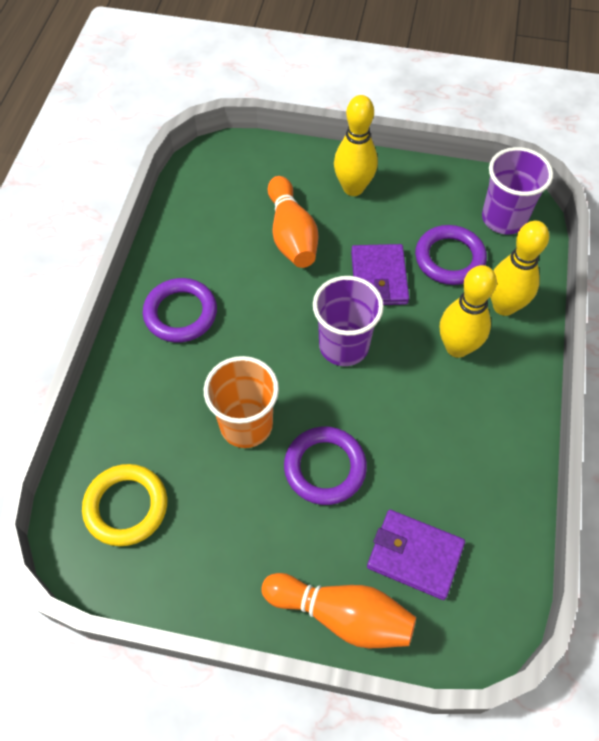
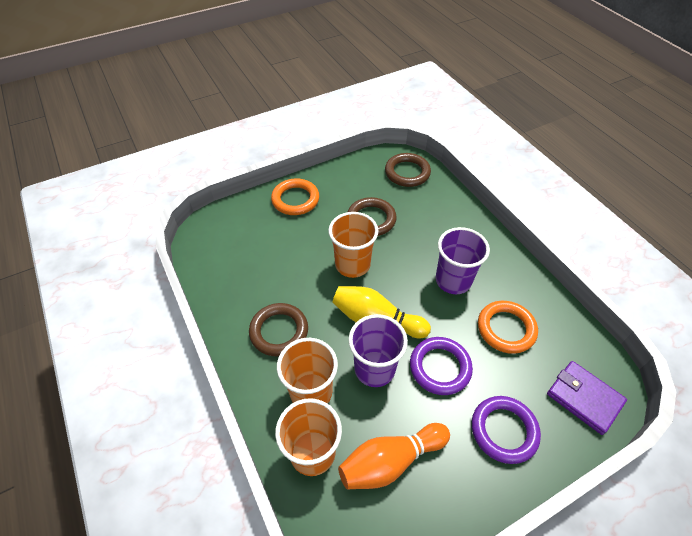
brown ring: none = 0 -> [249,303,308,356] [348,197,397,236] [385,153,431,187] = 3
orange bowling pin: [261,573,416,648] [268,176,318,268] = 2 -> [338,423,450,489] = 1
orange cup: [204,356,279,448] = 1 -> [275,398,342,476] [277,338,338,404] [328,212,378,278] = 3
orange ring: none = 0 -> [271,178,319,215] [478,301,538,354] = 2
purple ring: [143,278,217,343] [284,426,367,505] [415,225,487,285] = 3 -> [410,337,473,395] [472,396,541,464] = 2
purple wallet: [351,244,409,305] [367,510,465,600] = 2 -> [547,361,627,435] = 1
yellow bowling pin: [334,95,378,196] [440,265,497,358] [490,221,549,316] = 3 -> [332,286,431,339] = 1
yellow ring: [82,464,167,546] = 1 -> none = 0

